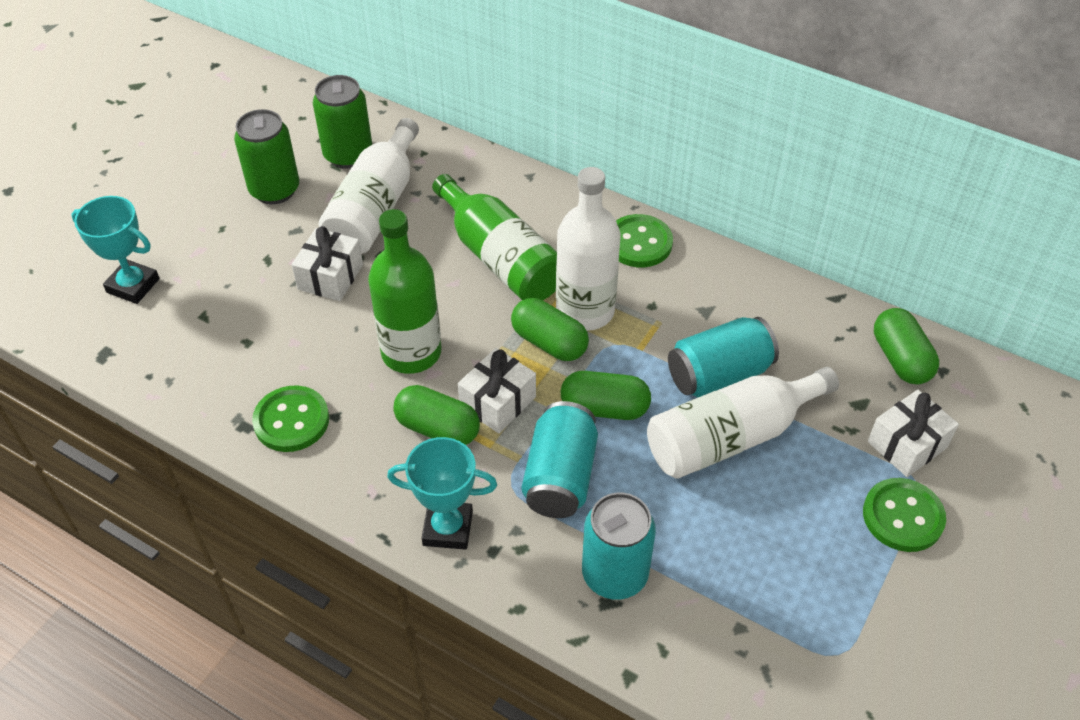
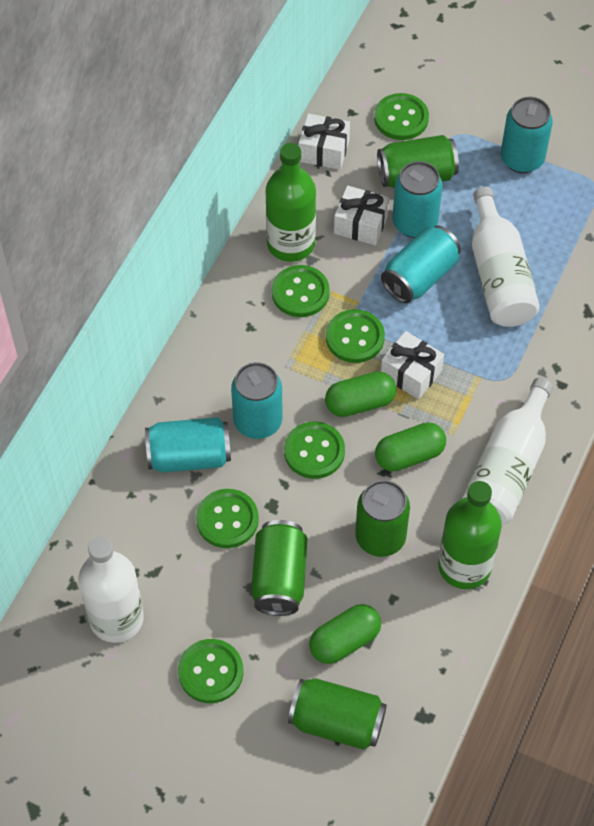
green button: [252,385,329,452] [616,214,673,267] [863,478,946,552] = 3 -> [178,639,243,703] [196,489,259,548] [272,265,330,317] [284,421,345,479] [326,309,385,363] [374,93,429,140] = 6
green can: [234,109,299,204] [313,75,372,169] = 2 -> [251,520,307,616] [288,678,387,750] [355,480,410,557] [377,135,459,188] = 4
green capsule: [393,385,480,445] [511,298,589,361] [561,371,651,420] [874,308,939,385] = 4 -> [309,604,381,664] [325,371,396,417] [375,422,446,472] = 3
turquoise can: [522,401,598,518] [582,493,656,600] [668,317,779,397] = 3 -> [145,417,231,473] [231,362,283,439] [381,225,461,303] [392,161,443,238] [501,97,553,173] = 5
turquoise trophy: [71,196,159,304] [387,437,497,550] = 2 -> none = 0

